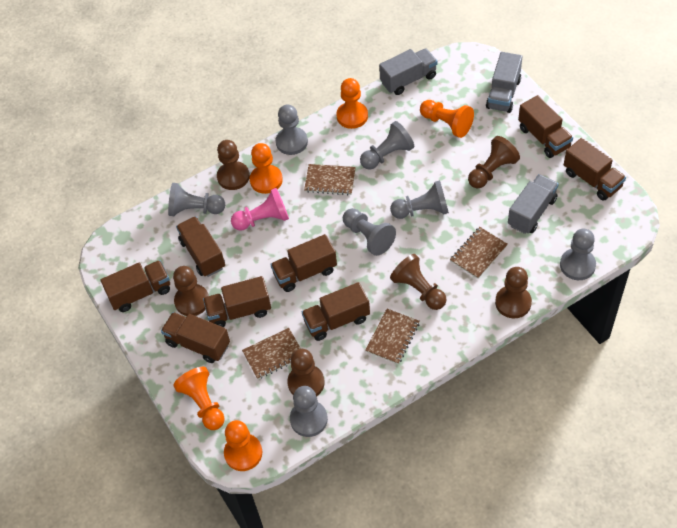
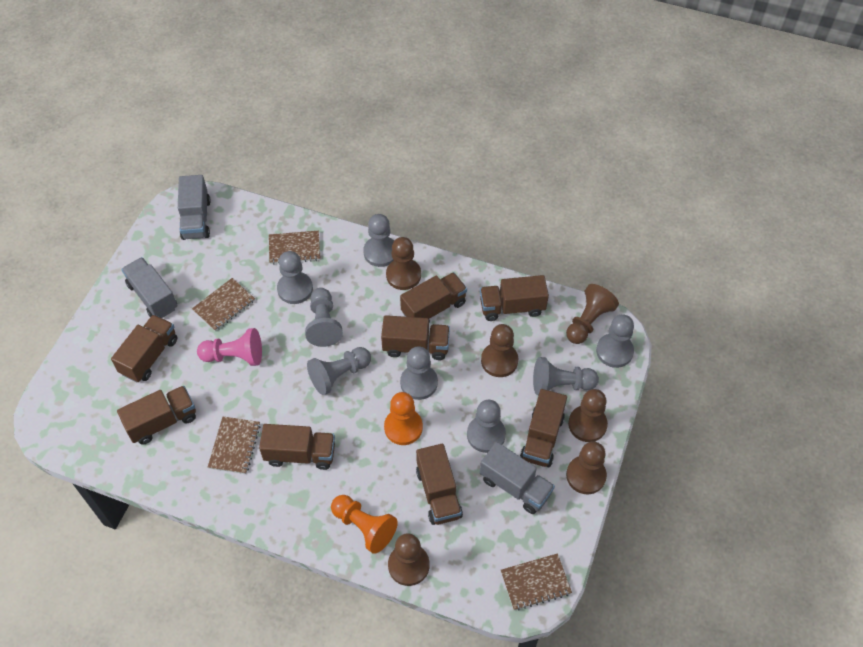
grey pawn: [168,183,225,216] [276,105,308,155] [290,386,328,437] [343,208,396,256] [360,121,414,169] [390,180,449,219] [560,229,596,280] = 7 -> [277,251,313,304] [305,288,343,347] [307,347,371,395] [363,214,394,267] [400,346,438,400] [467,400,506,453] [533,357,599,395] [596,314,634,368] = 8
orange pawn: [173,367,225,430] [224,420,262,471] [250,143,283,194] [336,78,368,129] [420,100,474,138] = 5 -> [331,495,398,554] [384,392,423,445] = 2

